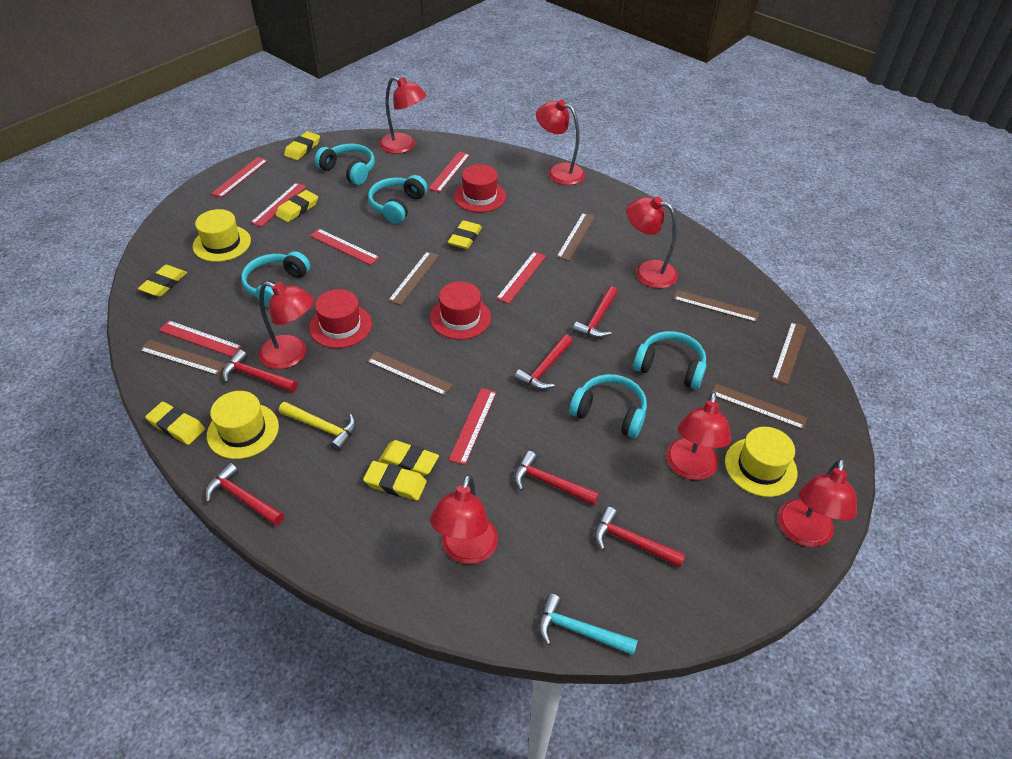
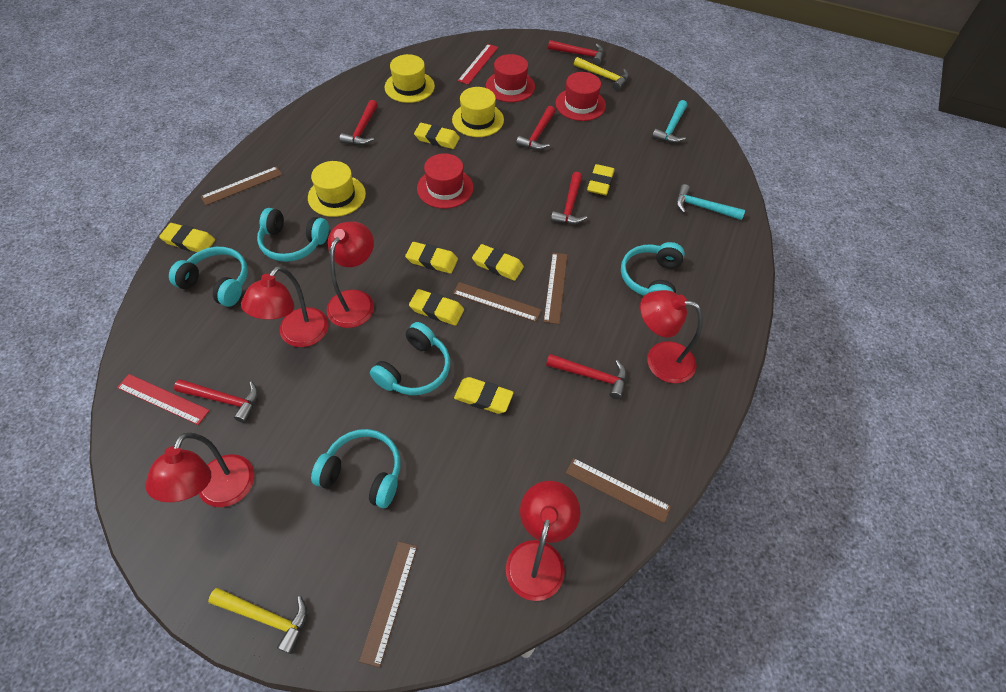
brown ruler: [139,340,227,376] [367,351,453,396] [388,251,440,305] [557,213,595,261] [673,290,759,323] [711,384,807,430] [772,322,807,385] = 7 -> [201,166,283,205] [359,541,417,668] [453,282,542,322] [543,253,568,324] [566,458,671,523] = 5
red lamp: [258,281,314,369] [379,76,426,154] [430,474,498,564] [536,100,585,185] [626,197,678,288] [666,392,731,480] [778,459,857,547] = 7 -> [145,433,254,507] [241,266,329,347] [327,222,374,328] [506,481,580,601] [640,290,703,383] = 5
red ruler: [159,320,242,357] [211,157,268,198] [250,183,307,227] [310,229,380,265] [428,152,470,192] [449,388,497,465] [496,252,546,304] = 7 -> [117,374,210,425] [458,44,499,85] = 2
turquoise hammer: [539,594,638,655] = 1 -> [652,100,687,143] [676,184,745,220] = 2
yellow hammer: [279,402,356,452] = 1 -> [208,588,307,654] [574,57,629,91] = 2

